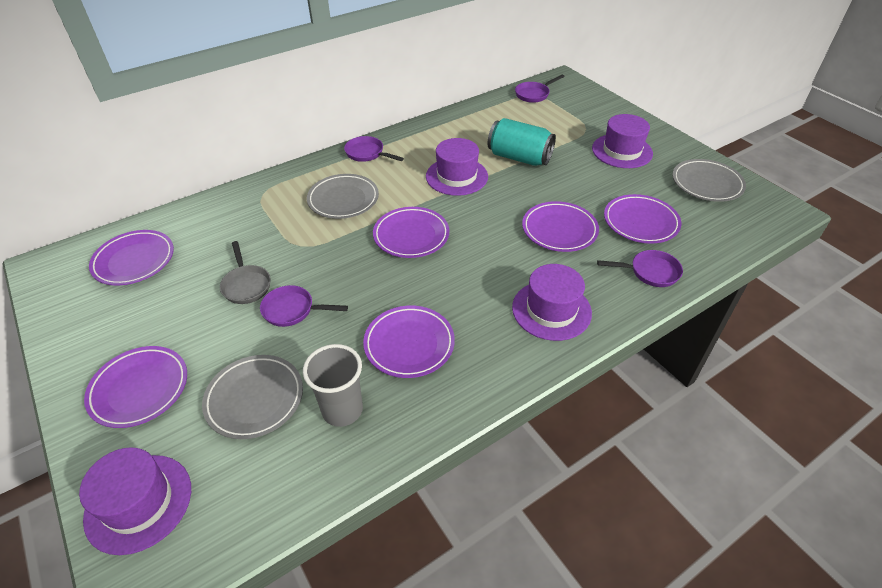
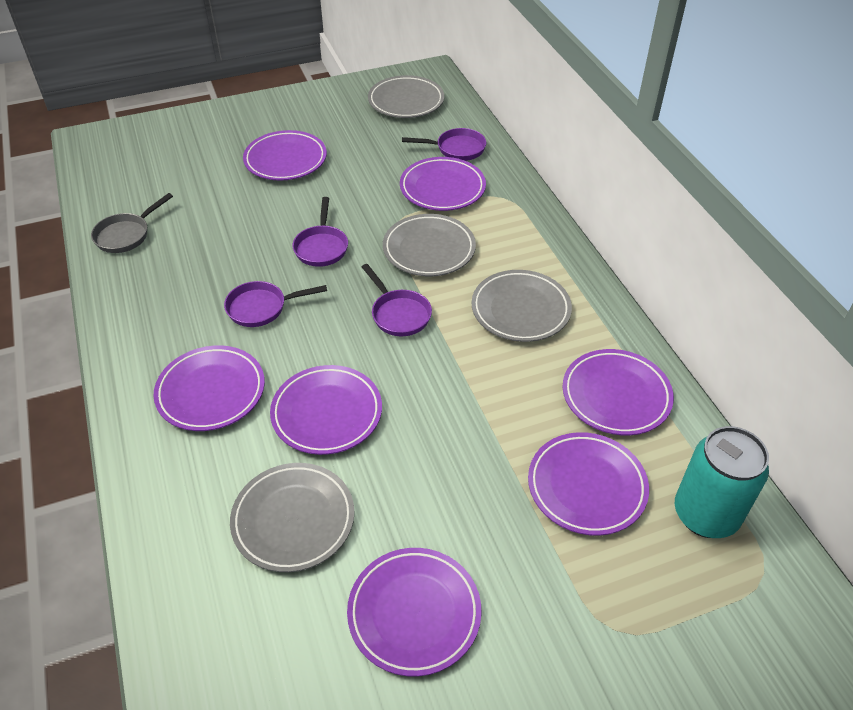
grey cup: [303,344,363,427] = 1 -> none = 0
grey plate: [202,355,303,439] [307,174,379,219] [672,159,746,202] = 3 -> [230,463,355,572] [368,75,444,118] [383,214,476,276] [472,270,572,342] = 4
purple hat: [79,447,191,555] [426,138,488,196] [512,264,592,341] [592,114,653,168] = 4 -> none = 0
purple plate: [84,346,187,428] [89,230,174,285] [363,306,455,378] [373,207,449,258] [522,201,599,252] [604,194,681,244] = 6 -> [154,345,265,431] [243,130,327,181] [270,365,382,455] [347,548,481,677] [400,157,486,211] [528,432,649,536] [563,349,674,435] = 7

